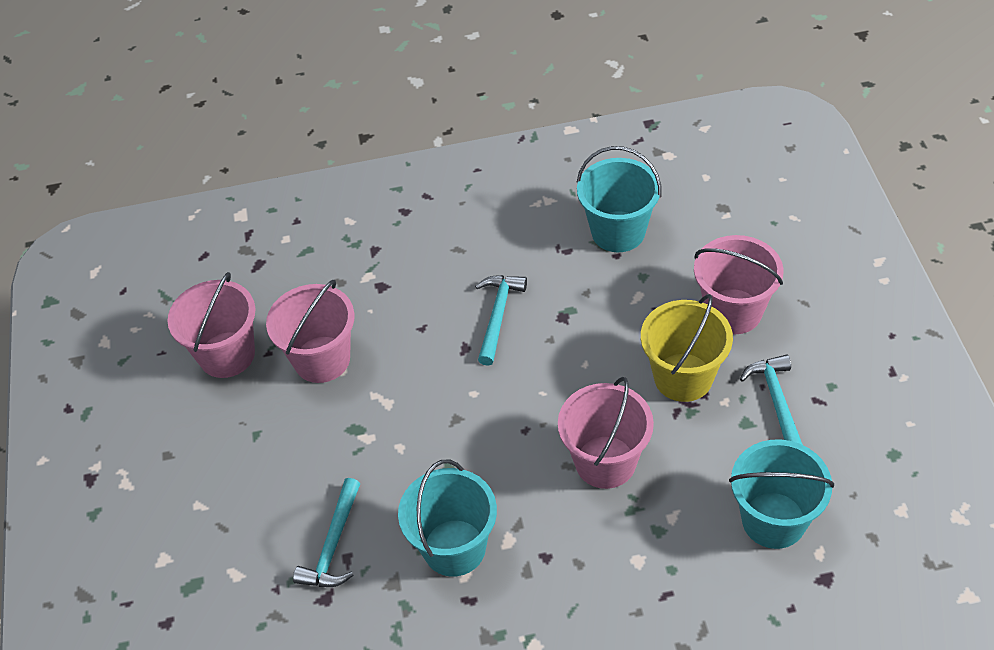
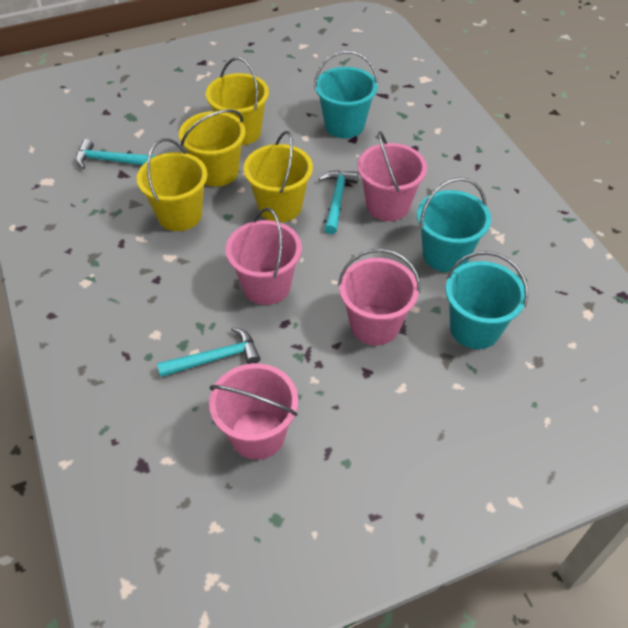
yellow bucket: [641,294,733,402] = 1 -> [137,138,207,231] [179,109,245,187] [206,57,269,145] [244,131,313,222] = 4

